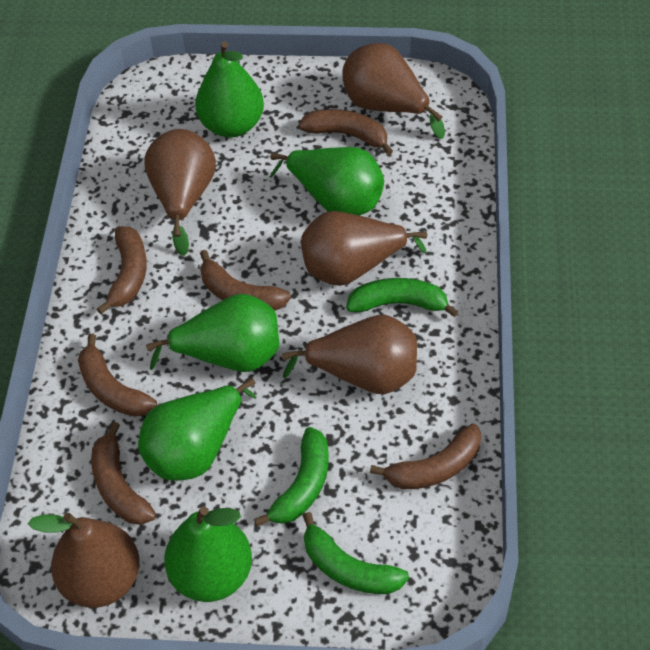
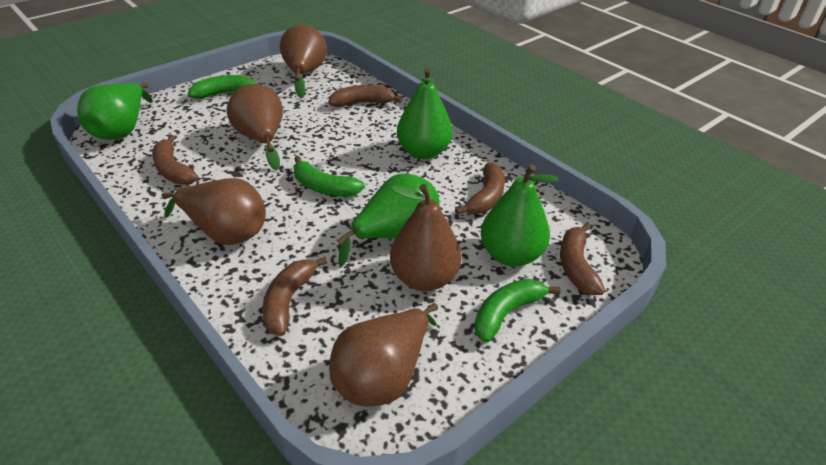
brown banana: [78,334,157,417] [91,422,156,525] [97,226,147,314] [200,250,291,311] [298,109,393,155] [370,424,481,489] = 6 -> [152,135,198,185] [262,257,328,336] [329,85,403,107] [455,162,505,215] [560,223,605,295] = 5
green pear: [138,378,257,480] [146,294,280,372] [164,506,252,602] [195,41,264,138] [269,147,384,216] = 5 -> [77,83,153,140] [337,173,440,266] [397,68,453,159] [481,164,558,267] = 4

